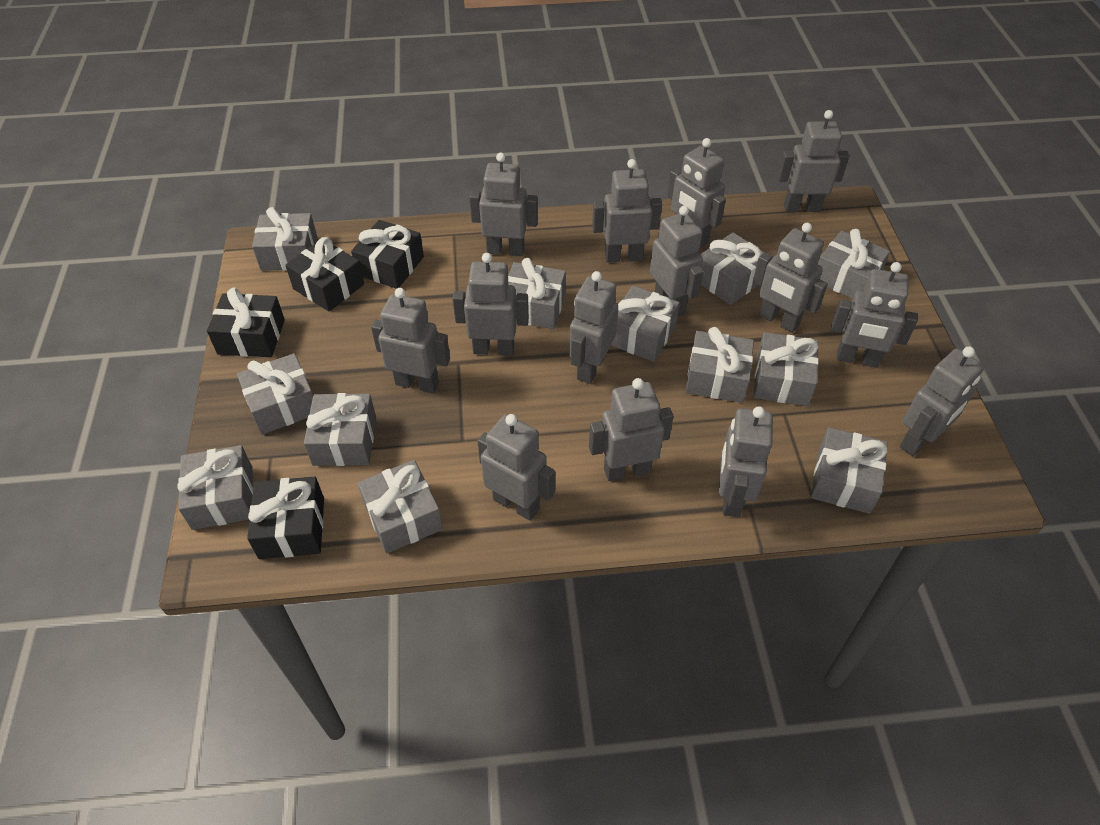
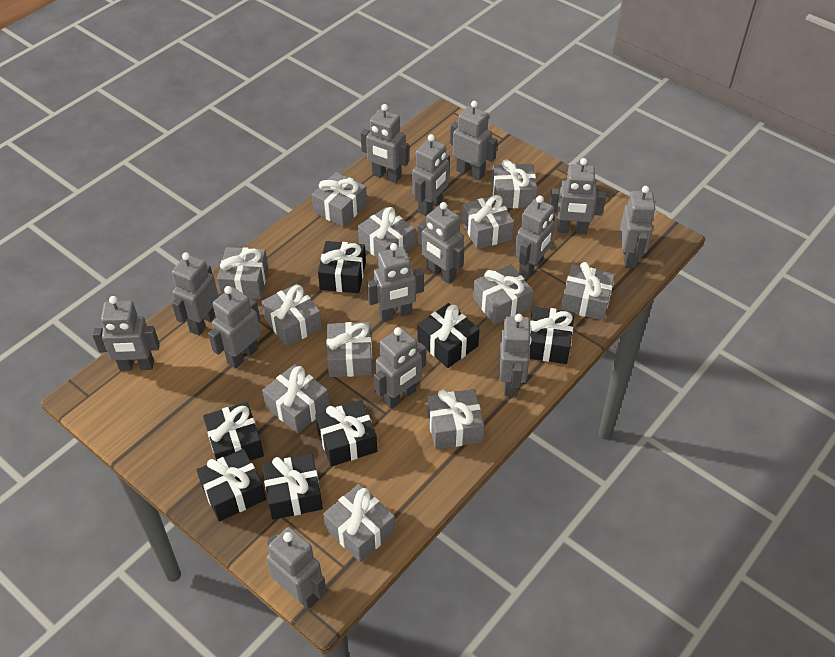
black gift: [207,288,285,357] [247,477,324,559] [285,237,364,312] [351,220,424,289] = 4 -> [197,449,266,521] [203,402,264,461] [262,454,323,520] [315,400,377,466] [318,241,366,293] [418,303,480,368] [530,306,574,364] = 7

